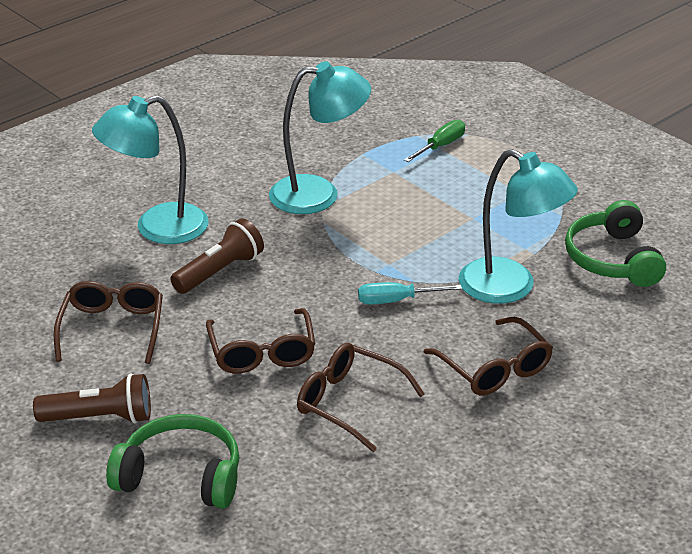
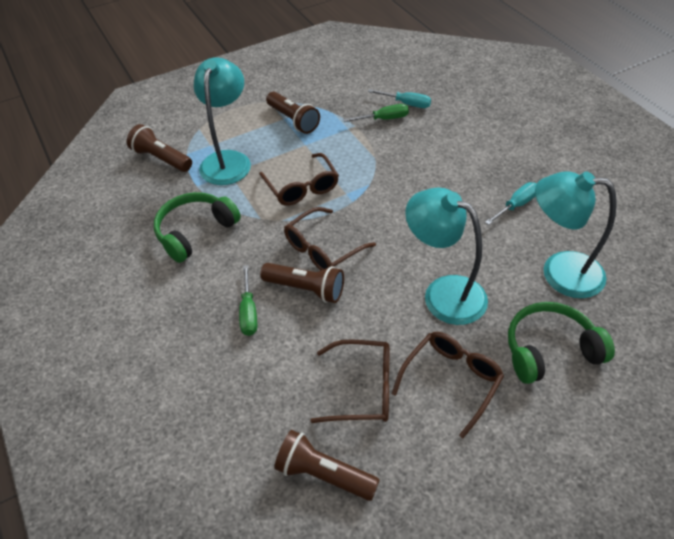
brown flashlight: [33,373,151,424] [170,218,264,294] = 2 -> [127,124,192,172] [260,263,344,303] [266,92,320,134] [274,430,380,501] = 4
green screwdriver: [404,120,465,162] = 1 -> [239,265,257,336] [343,104,409,122] = 2
turquoise screwdriver: [358,282,462,304] = 1 -> [368,89,431,108] [485,182,537,225] = 2

